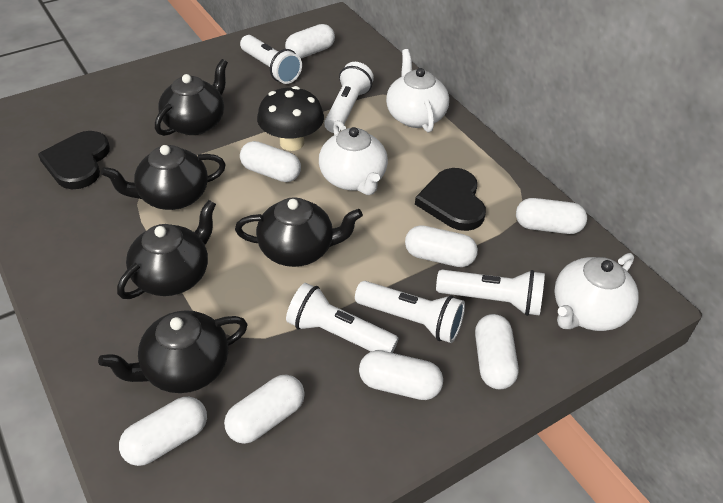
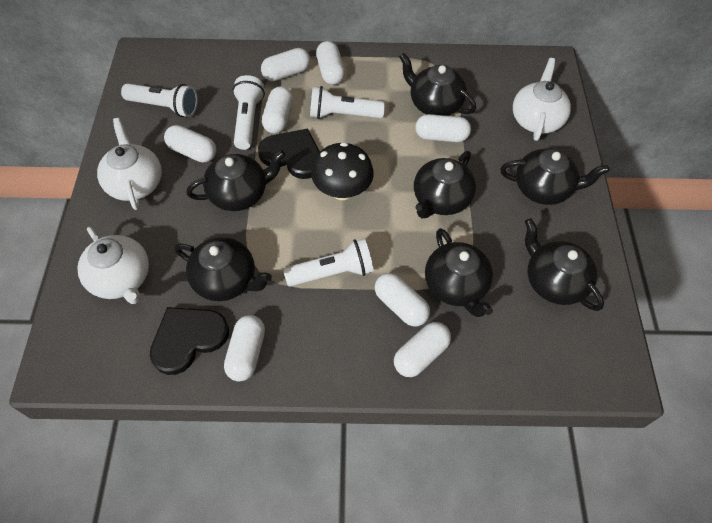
black teapot: [98,310,248,393] [101,145,226,210] [117,200,216,299] [155,59,228,136] [235,197,363,267] = 5 -> [175,237,272,301] [187,150,285,211] [399,53,476,116] [414,151,476,218] [425,228,493,317] [501,149,609,205] [525,218,604,311] = 7
white flashlight: [240,35,302,84] [286,283,399,353] [324,62,374,133] [355,281,465,343] [436,269,545,316] = 5 -> [121,83,198,117] [232,75,265,150] [283,238,374,287] [310,86,385,119] = 4

